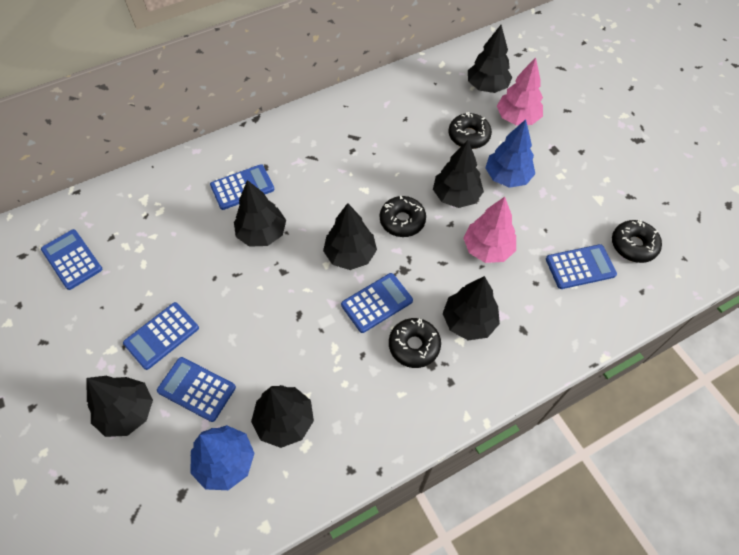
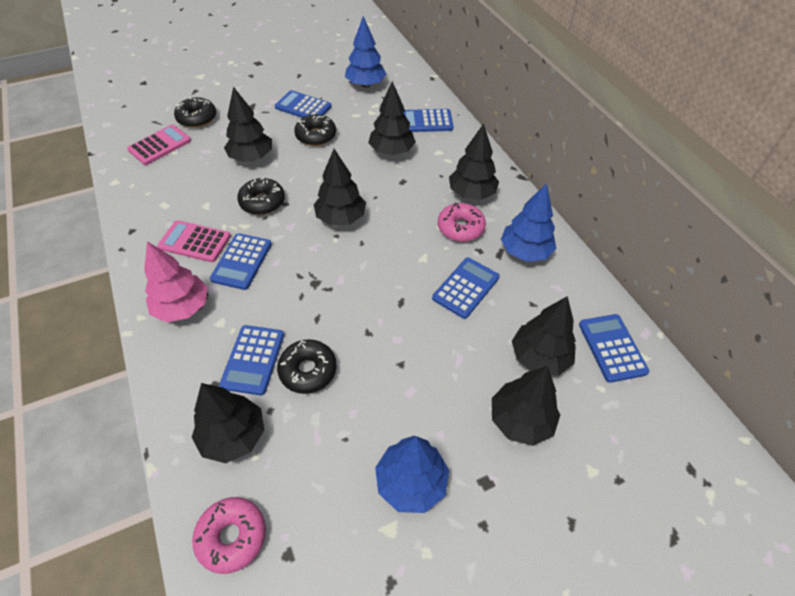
blue tree: [191,425,255,490] [485,119,535,188] = 2 -> [345,16,386,88] [375,436,449,513] [501,183,556,262] = 3
pink calculator: none = 0 -> [127,125,191,165] [157,220,231,262] = 2
pink donut: none = 0 -> [192,497,266,574] [438,203,486,242] = 2
pink tree: [464,197,516,263] [497,57,543,125] = 2 -> [144,242,208,323] = 1

